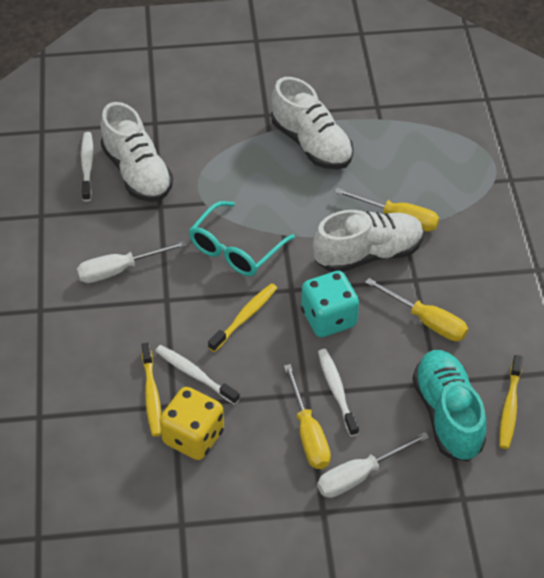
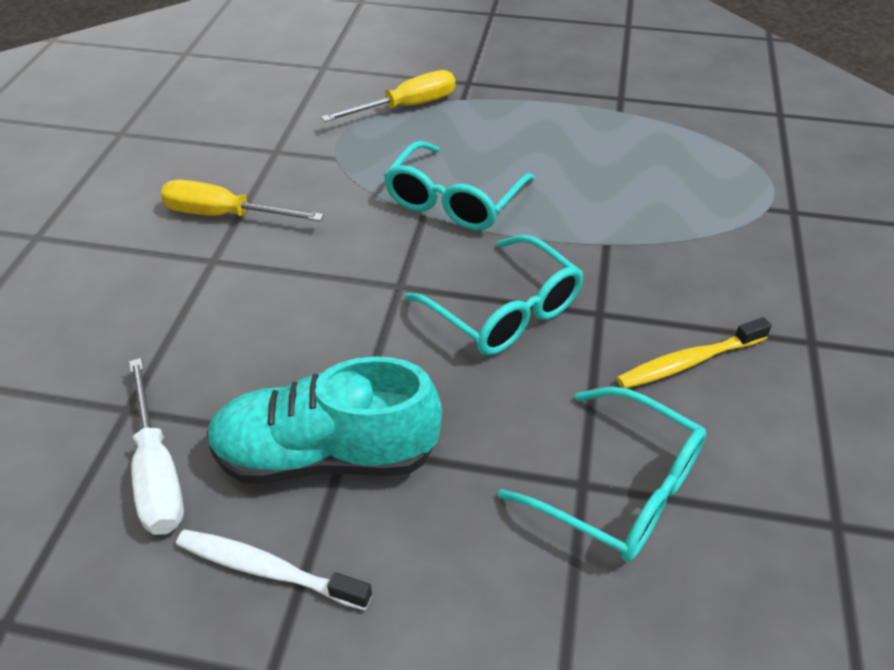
turquoise dice: [301,271,359,337] = 1 -> none = 0
turquoise glasses: [189,201,295,276] = 1 -> [384,141,535,231] [404,235,584,356] [498,386,706,562] = 3
white screwdriver: [77,241,187,283] [317,432,429,498] = 2 -> [129,358,184,535] = 1
white shoe: [100,102,173,202] [272,77,354,170] [313,210,424,272] = 3 -> none = 0
white toothbrush: [81,132,93,202] [155,345,240,405] [318,349,359,436] = 3 -> [176,529,372,610] = 1
yellow dice: [160,387,224,460] = 1 -> none = 0
yellow screwdriver: [284,364,331,469] [335,188,439,232] [365,278,468,341] = 3 -> [161,180,324,221] [321,70,455,122] = 2
yellow toothbrush: [141,343,161,437] [208,283,277,352] [499,355,523,449] = 3 -> [616,317,772,388] = 1

